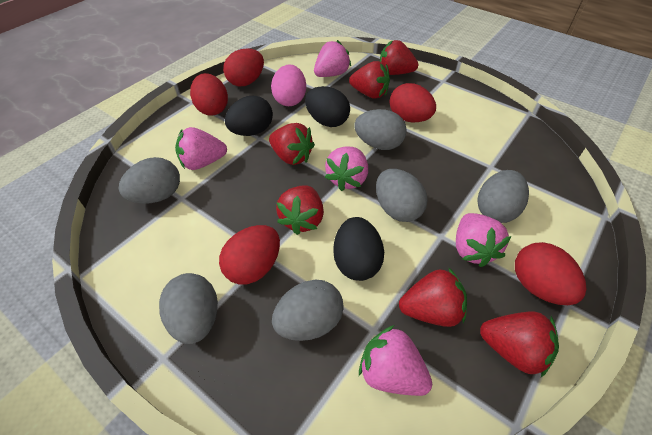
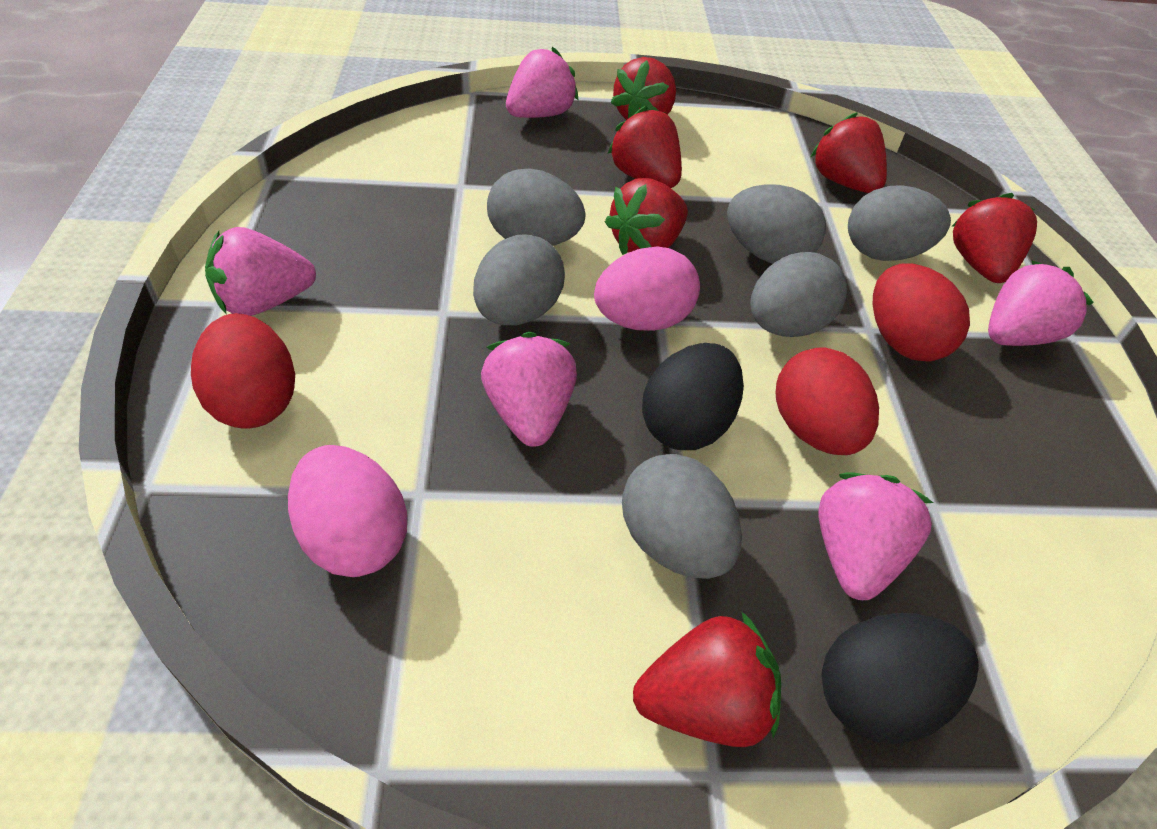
black egg: [225,96,273,136] [305,86,350,127] [333,217,384,281] = 3 -> [642,343,744,450] [821,613,979,744] = 2
pink egg: [271,64,306,106] = 1 -> [288,445,407,577] [594,247,700,331] = 2
red egg: [190,73,228,116] [219,225,280,285] [223,48,264,86] [390,83,436,122] [515,242,587,305] = 5 -> [191,313,295,429] [776,347,879,455] [873,263,970,362] = 3

